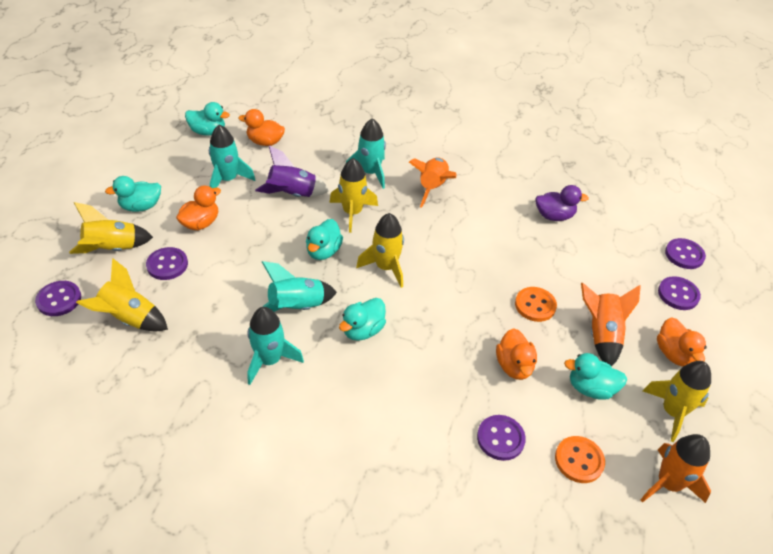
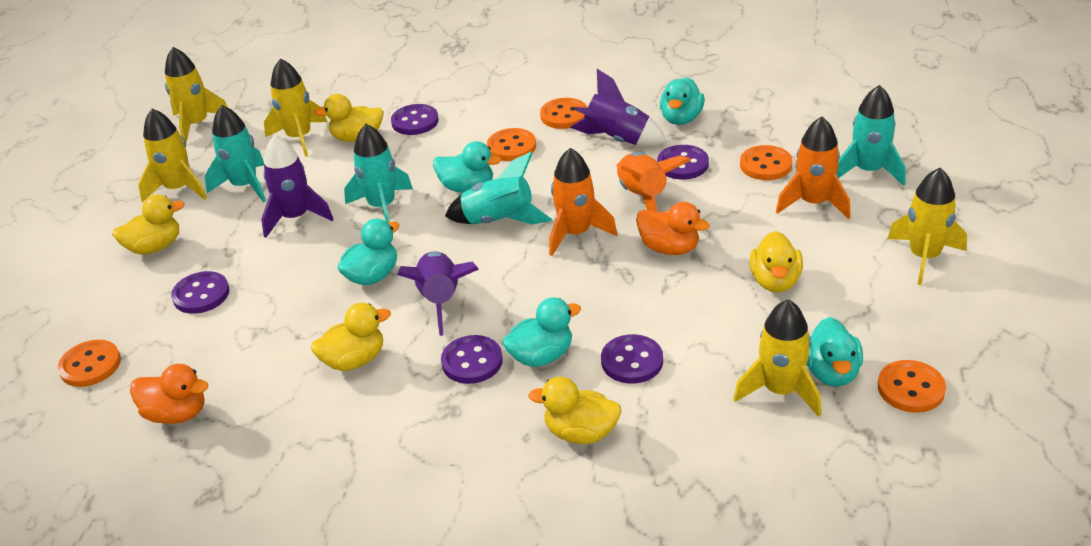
orange button: [515,287,557,322] [555,436,605,483] = 2 -> [58,340,121,387] [487,128,536,161] [540,98,587,129] [740,145,792,180] [878,360,946,413] = 5
orange duck: [176,185,221,230] [238,109,285,146] [496,328,537,380] [657,317,707,367] = 4 -> [130,364,209,424] [636,202,710,255] = 2
purple duck: [535,185,589,221] = 1 -> none = 0
purple rocket: [255,146,330,197] = 1 -> [261,135,333,238] [397,251,479,336] [570,69,666,146] = 3
yellow duck: none = 0 -> [112,194,185,255] [311,303,391,371] [314,94,384,142] [528,377,621,444] [750,231,803,292] = 5

